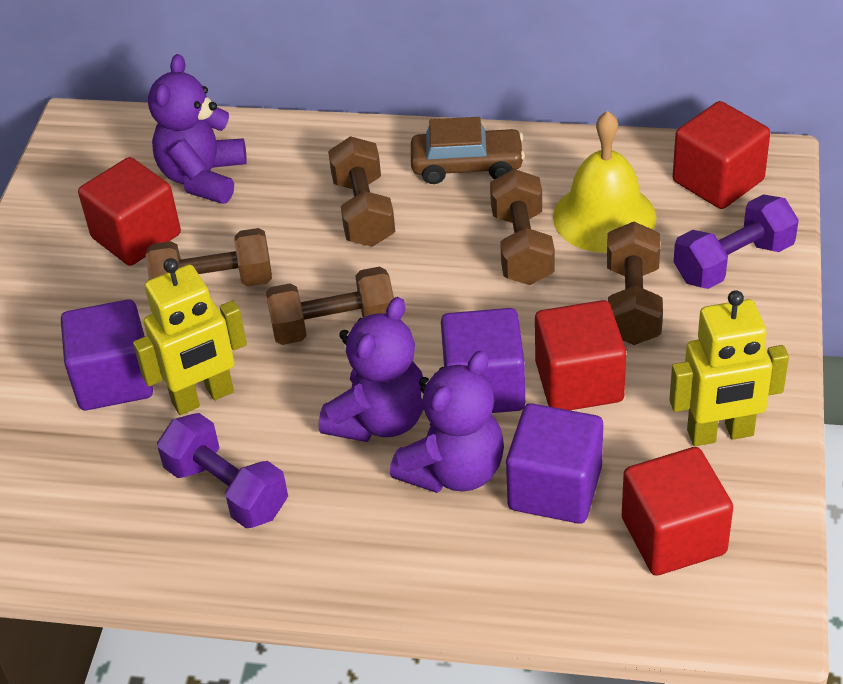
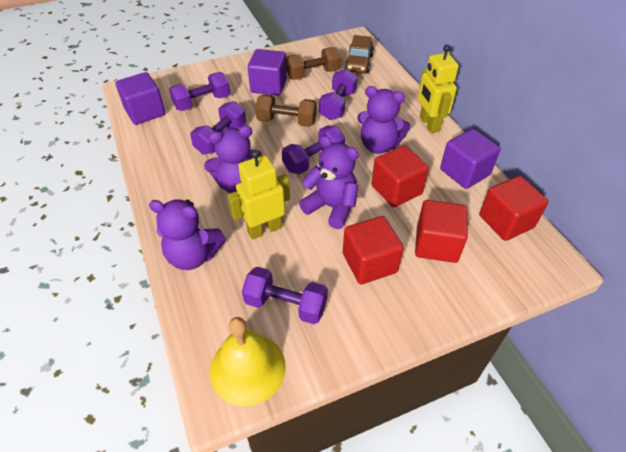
brown dumbbell: [146,228,272,287] [266,267,394,345] [328,136,395,247] [490,169,555,285] [607,222,663,345] = 5 -> [255,94,317,127] [286,47,341,80] = 2
purple dumbbell: [157,413,288,528] [674,194,799,289] = 2 -> [169,72,230,111] [190,101,246,154] [242,267,328,324] [282,125,345,174] [319,69,357,120] = 5
purple teddy bear: [148,54,247,204] [319,297,424,442] [390,350,504,493] = 3 -> [149,199,226,270] [204,125,262,193] [299,135,359,229] [357,86,411,154] = 4

